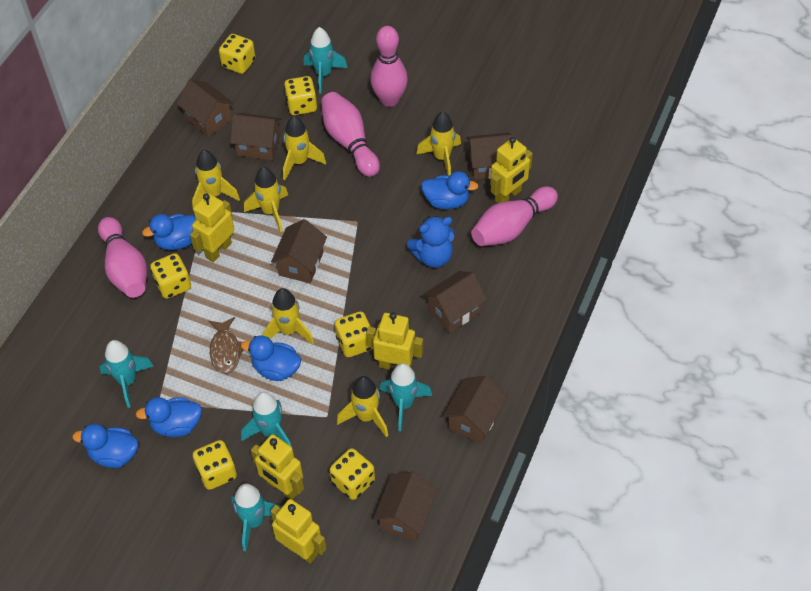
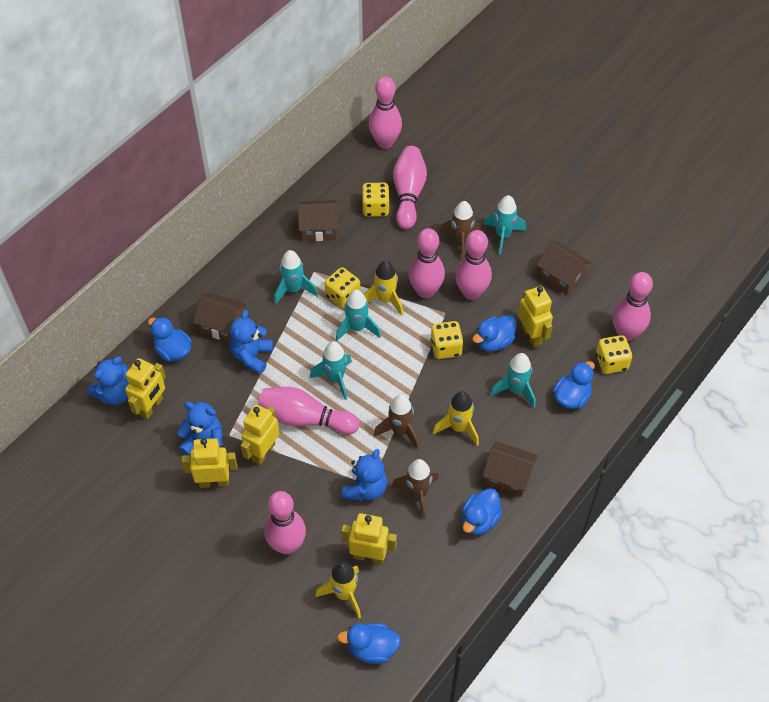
blue teddy bear: [407,216,455,268] = 1 -> [87,356,129,405] [177,402,223,455] [230,310,273,374] [341,449,387,501] = 4
brown fish: [209,317,243,374] = 1 -> none = 0
brown house: [177,79,234,137] [230,113,281,160] [271,219,327,283] [373,472,437,542] [423,271,487,333] [443,376,507,444] [467,133,514,180] = 7 -> [193,293,247,342] [298,200,338,241] [483,441,538,497] [537,242,591,295] = 4
brown rocket: none = 0 -> [374,395,419,450] [391,459,439,519] [439,201,482,260] = 3
pink bowling pin: [98,217,147,298] [321,92,380,177] [370,26,408,107] [471,186,558,246] = 4 -> [258,387,360,434] [264,491,306,554] [369,76,402,149] [393,146,427,229] [409,228,445,298] [455,230,492,300] [613,272,653,341] = 7
yellow dice: [150,253,191,299] [193,440,237,490] [219,34,256,74] [284,76,317,115] [330,448,375,500] [335,312,373,357] = 6 -> [325,267,360,309] [362,183,390,217] [430,321,464,359] [596,335,632,374] = 4
yellow rocket: [192,150,240,211] [244,167,288,232] [263,288,314,345] [283,116,326,180] [337,376,388,437] [416,112,461,176] = 6 -> [316,562,361,618] [363,261,403,316] [433,391,479,446] = 3

